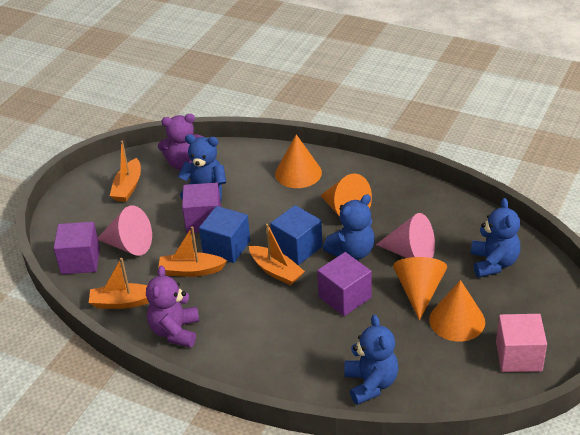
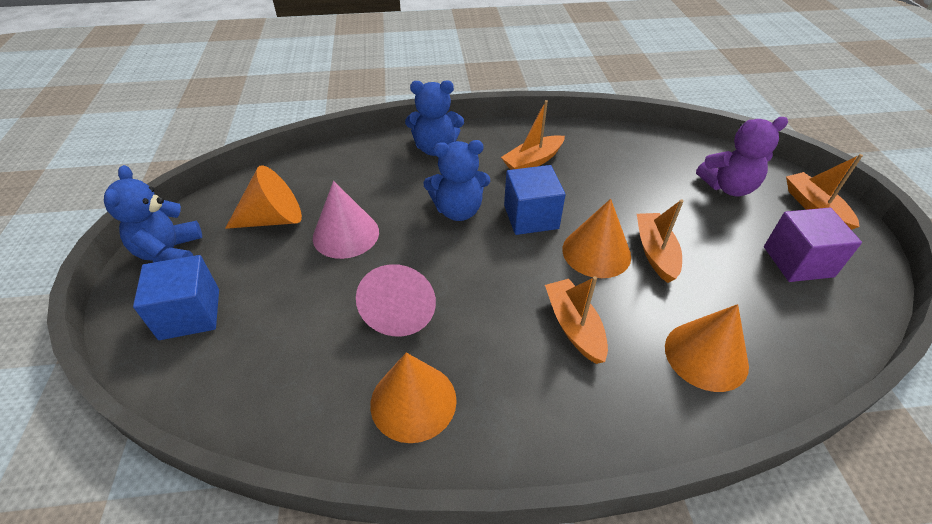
blue teddy bear: [178,134,226,201] [323,194,375,260] [344,315,399,405] [471,198,520,277] = 4 -> [104,165,202,263] [405,80,464,156] [423,140,490,221] = 3
pink cube: [496,314,547,372] = 1 -> none = 0
purple cube: [54,222,100,274] [182,183,221,233] [317,252,372,316] = 3 -> [764,207,862,282] = 1
purple teddy bear: [146,266,199,348] [158,114,204,170] = 2 -> [696,117,788,196] = 1

